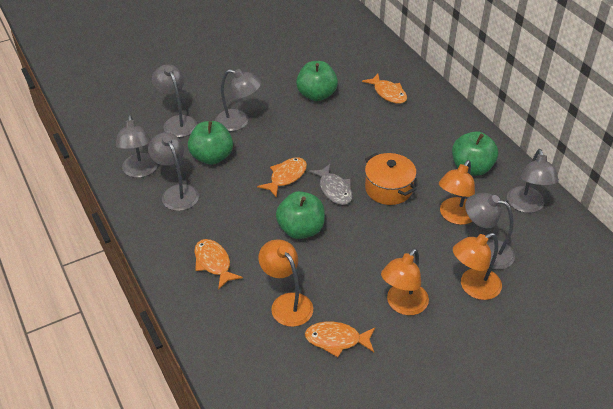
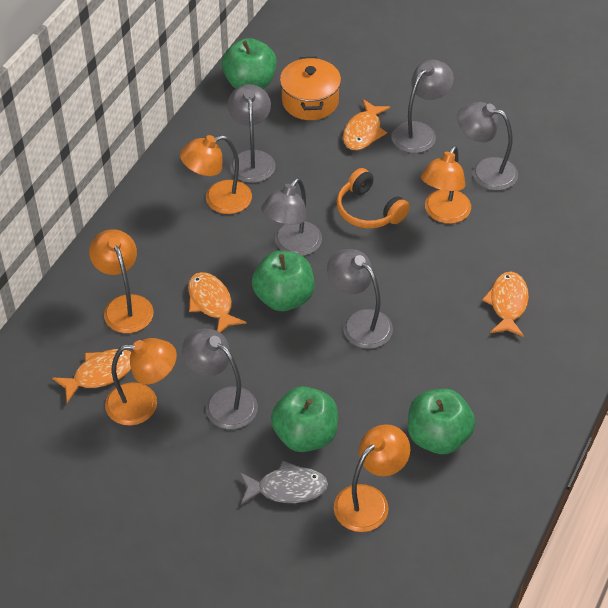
orange headphones: none = 0 -> [337,168,410,229] = 1
orange lamp: [258,240,313,327] [381,248,429,315] [439,160,475,225] [453,233,502,300] = 4 -> [89,229,154,333] [105,338,177,426] [180,135,252,214] [334,424,410,532] [421,145,471,224] = 5

